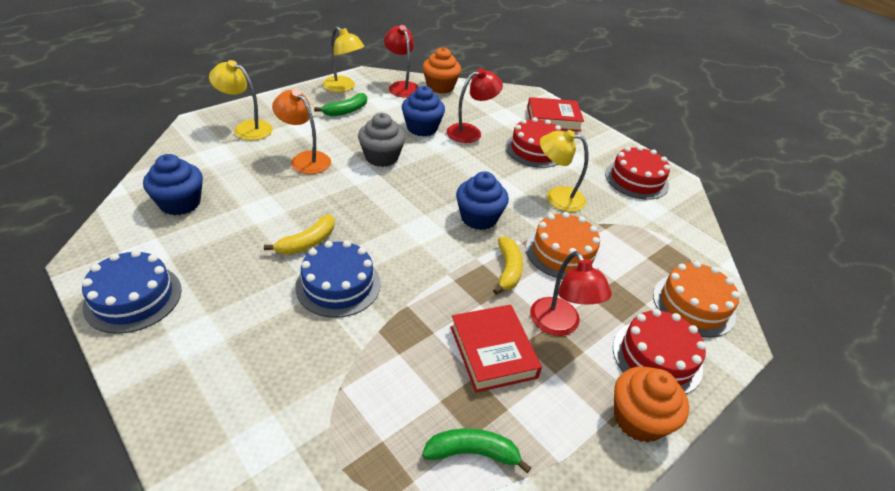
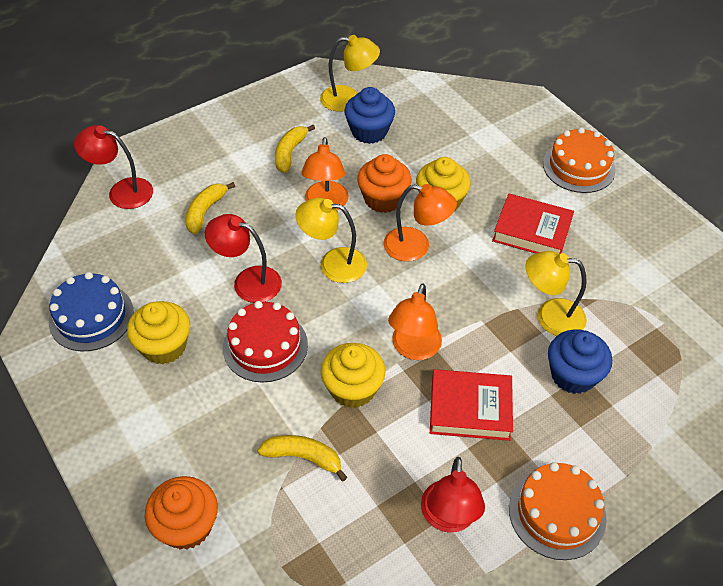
blue cake: [82,250,182,334] [295,241,381,318] = 2 -> [49,272,134,351] = 1
blue cupcake: [143,154,203,215] [402,86,445,137] [456,171,509,230] = 3 -> [344,87,395,144] [548,329,612,394] = 2
green banana: [314,93,367,116] [422,428,532,473] = 2 -> none = 0
grey cupcake: [358,113,406,167] = 1 -> none = 0
orange lamp: [272,89,331,174] = 1 -> [302,137,349,210] [383,184,457,262] [388,284,442,360] = 3
red cake: [505,117,562,168] [605,146,670,200] [613,309,706,394] = 3 -> [223,301,308,382] = 1
yellow banana: [264,214,334,255] [493,237,523,294] = 2 -> [185,182,235,235] [258,435,347,481] [275,125,315,173] = 3
yellow cupcake: none = 0 -> [127,301,190,365] [321,343,385,408] [416,157,471,211] = 3

